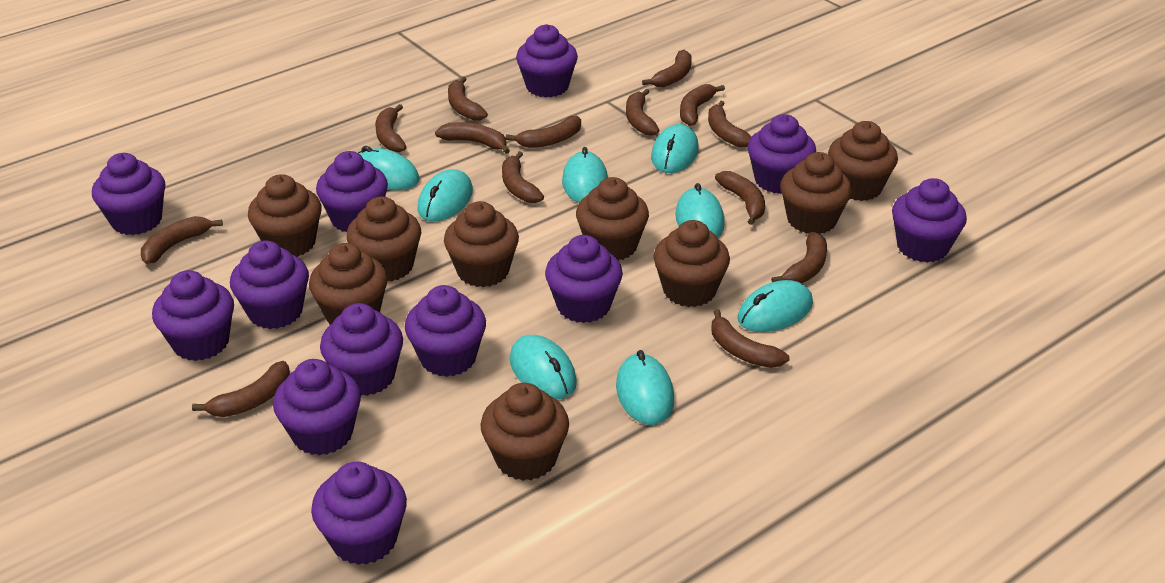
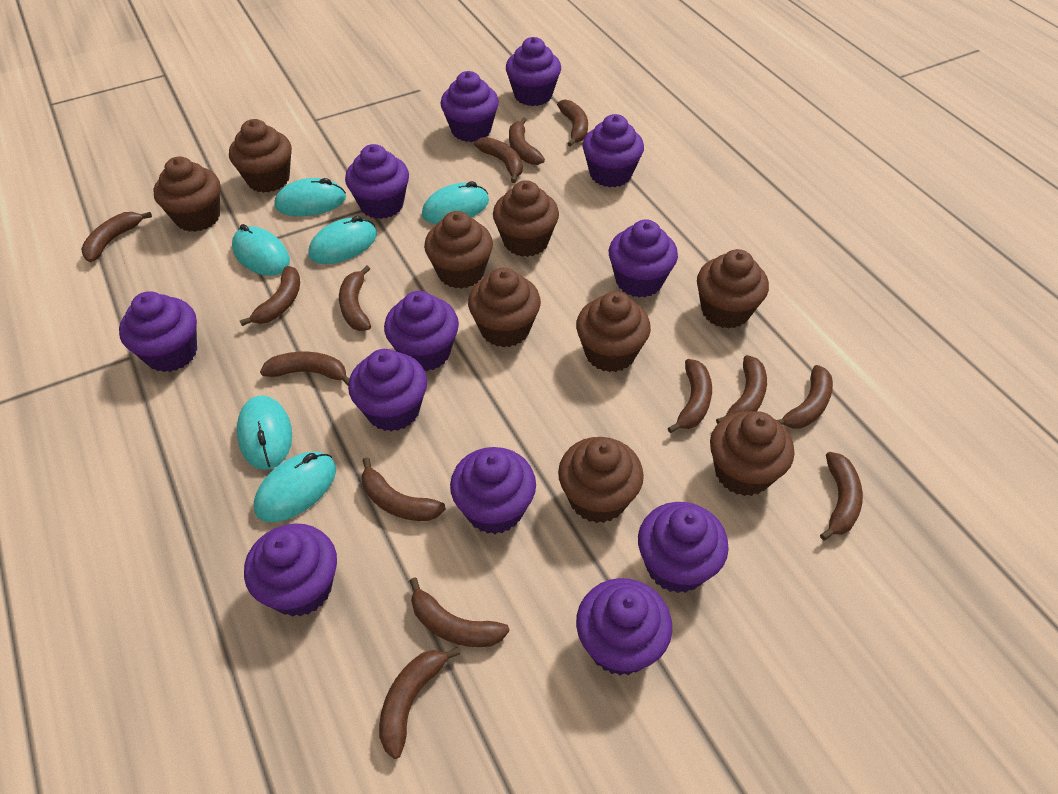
turquoise mouse: [358,146,419,190] [417,169,473,222] [510,335,577,399] [562,147,608,203] [616,350,674,425] [651,124,698,173] [675,183,725,238] [737,280,813,332] = 8 -> [232,224,290,276] [237,395,292,470] [254,451,336,522] [274,178,346,216] [308,216,377,264] [422,181,489,224] = 6

